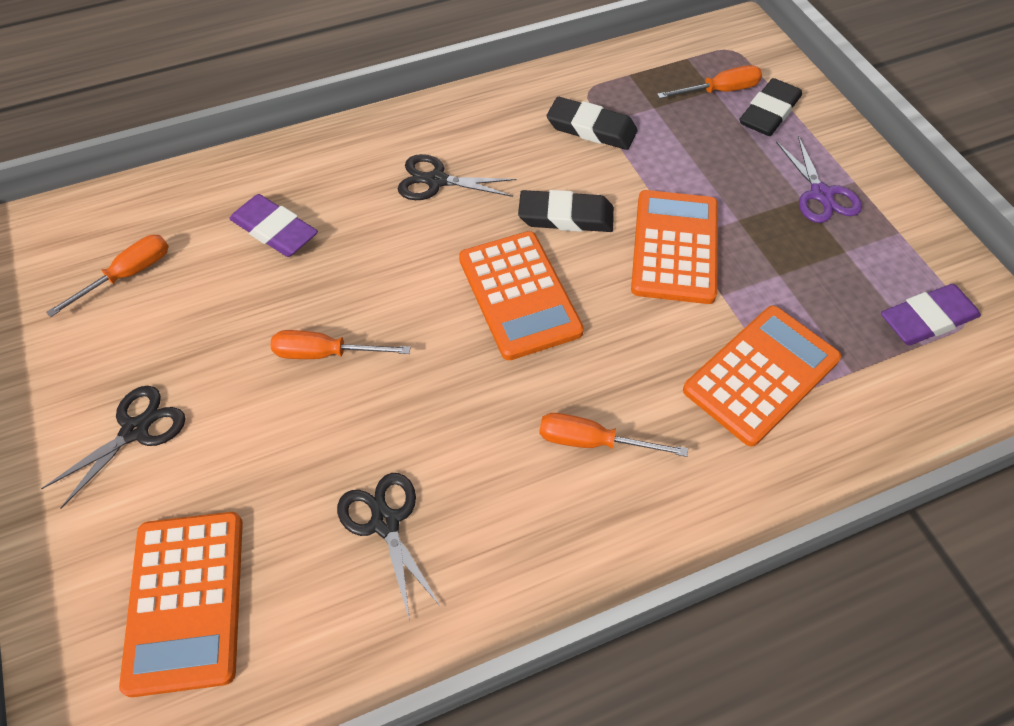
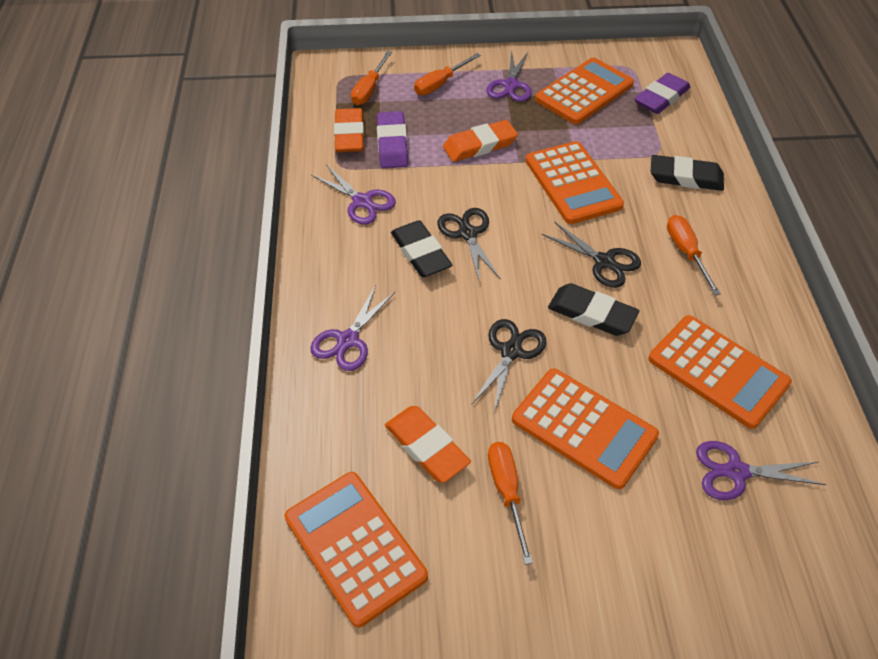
orange calculator: [119,512,243,697] [459,231,584,360] [631,190,718,304] [683,306,841,447] = 4 -> [284,472,428,627] [512,369,659,489] [526,141,624,224] [535,58,634,124] [648,315,792,429] = 5
orange eraser: none = 0 -> [334,108,364,152] [385,406,471,483] [443,120,518,162] = 3
purple scissors: [776,136,862,223] = 1 -> [310,285,395,371] [311,164,396,225] [486,50,532,102] [696,441,826,500] = 4

